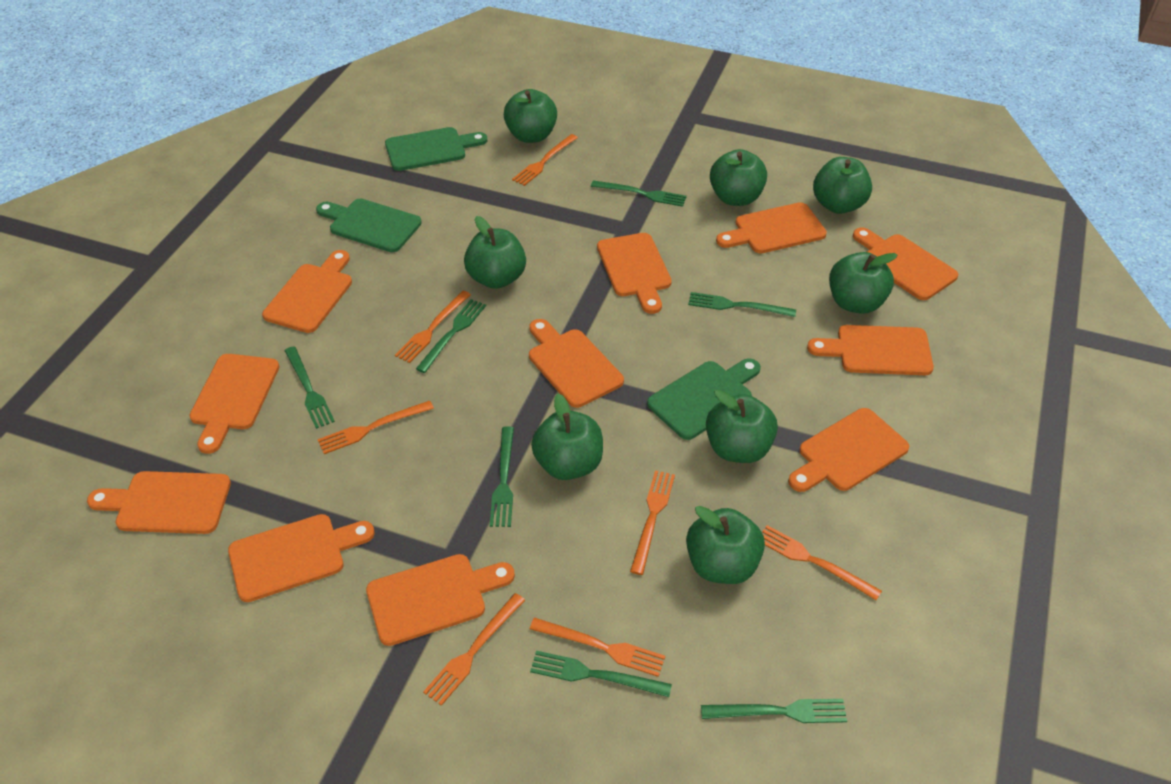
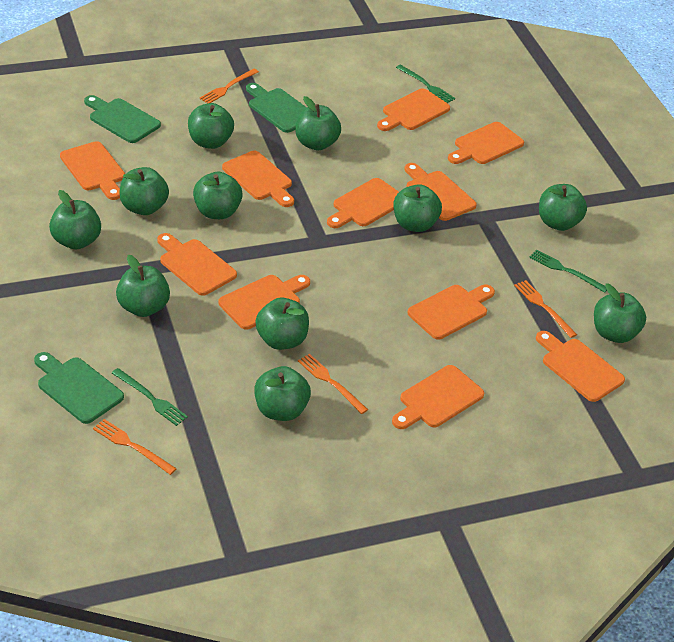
green apple: [464,216,526,289] [504,89,557,143] [531,394,603,480] [686,506,765,584] [706,390,778,463] [710,149,767,206] [813,157,872,214] [829,252,897,314] = 8 -> [49,190,101,250] [116,255,170,317] [119,167,169,215] [188,103,234,149] [193,171,243,219] [254,366,311,421] [255,298,309,350] [295,96,341,150] [393,184,442,232] [539,184,587,231] [594,283,646,343] = 11
green fork: [285,346,335,429] [416,299,486,373] [490,426,514,527] [530,651,672,697] [591,181,686,207] [688,292,796,317] [701,699,847,723] = 7 -> [112,368,188,426] [396,65,455,103] [529,249,607,293] = 3
orange fork: [317,401,434,454] [395,291,471,363] [423,593,525,706] [512,134,578,186] [530,618,665,677] [630,470,675,575] [762,525,882,600] = 7 -> [93,419,177,475] [199,69,259,103] [298,354,368,414] [514,280,577,338] = 4

